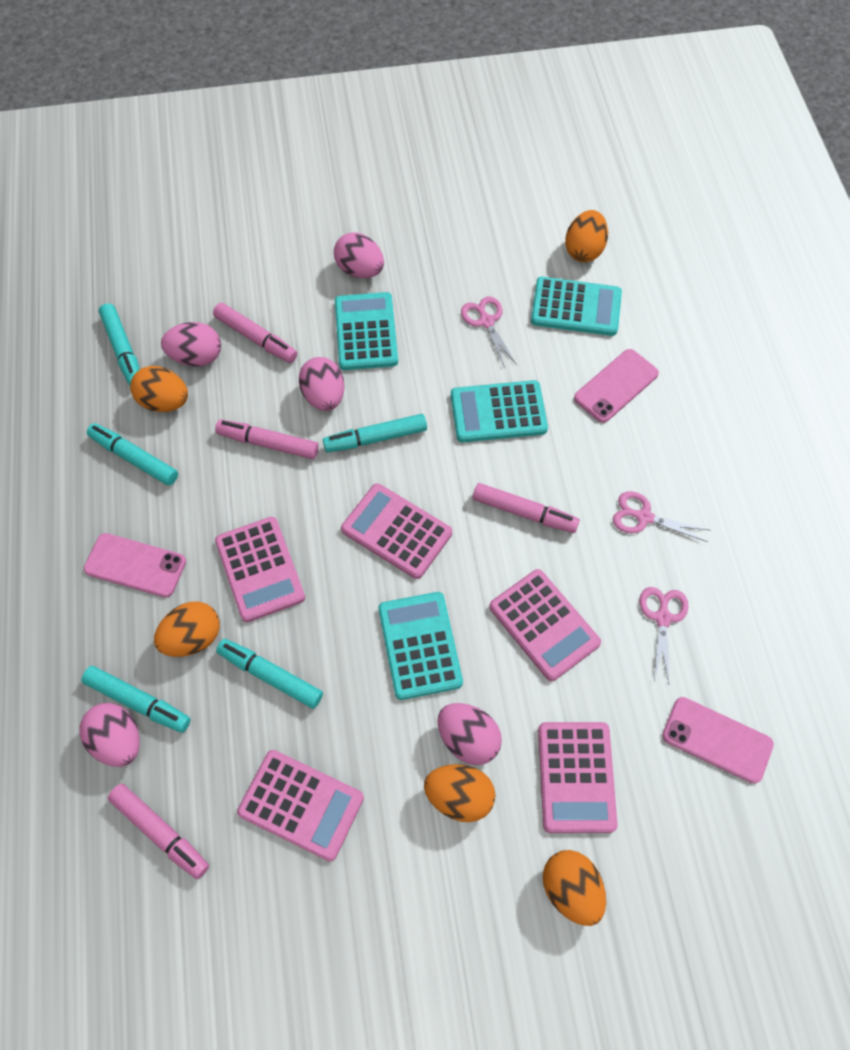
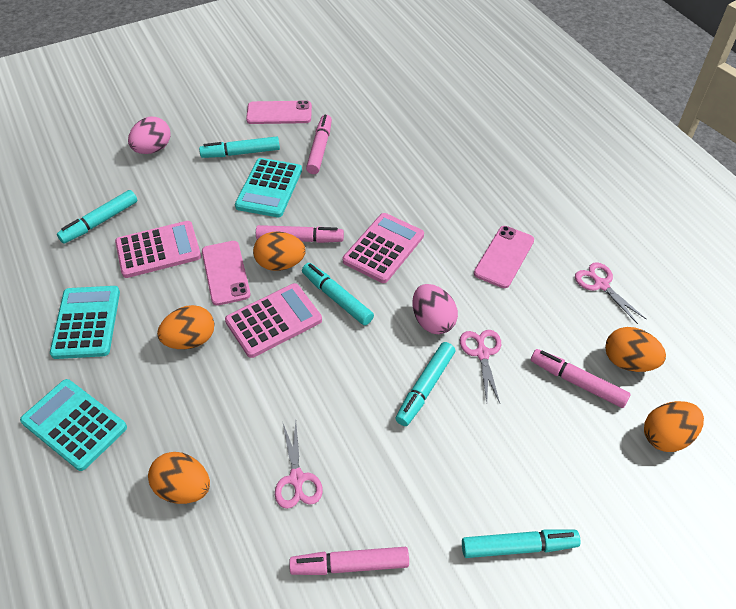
pink calculator: [215,517,305,622] [237,750,364,861] [341,483,452,579] [489,569,601,681] [538,722,618,833] = 5 -> [115,221,201,278] [225,283,322,358] [343,213,424,283] = 3
pink egg: [80,703,140,767] [161,322,221,366] [299,357,345,411] [334,232,384,278] [437,703,502,765] = 5 -> [128,117,170,154] [412,284,458,334] = 2
turquoise calculator: [335,292,398,370] [379,592,463,700] [451,380,548,442] [531,277,622,336] = 4 -> [20,379,127,471] [50,286,120,359] [235,158,302,217] = 3

